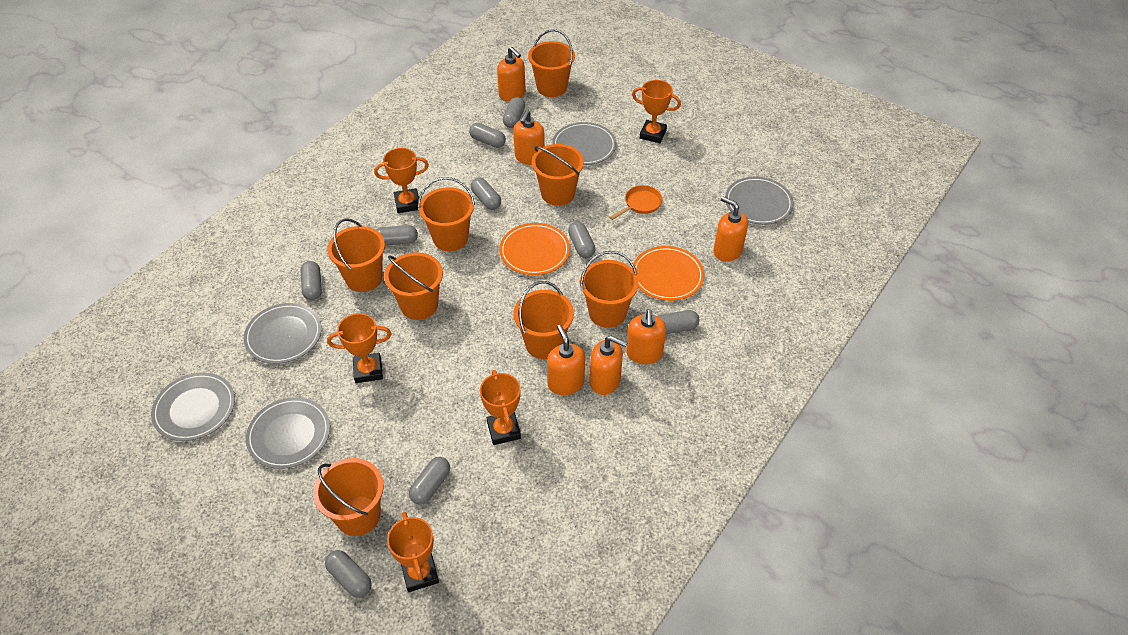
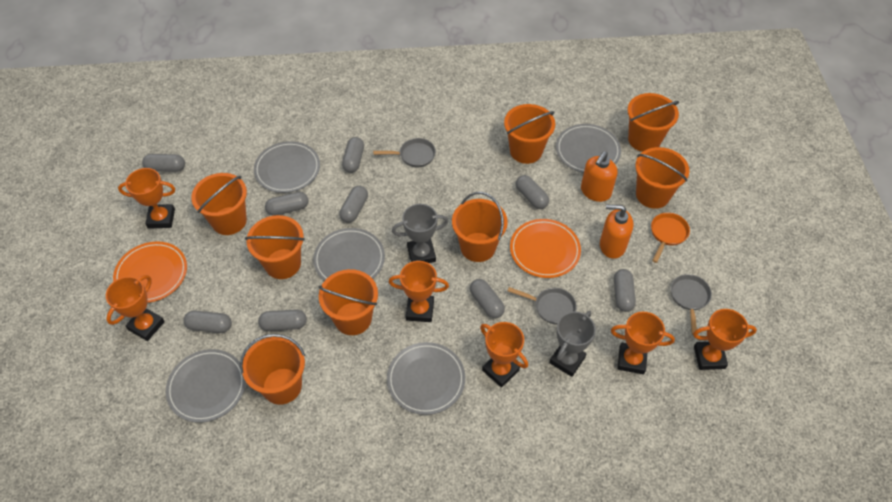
grey pan: none = 0 -> [373,138,436,167] [508,287,577,324] [671,274,712,334] = 3
grey trophy: none = 0 -> [392,204,448,263] [549,311,596,377] = 2
orange soap dispenser: [497,47,526,101] [513,110,545,165] [547,325,585,395] [590,336,628,395] [626,309,666,364] [714,196,748,262] = 6 -> [581,151,618,202] [600,205,633,259] = 2
orange trophy: [327,313,391,383] [374,148,429,213] [387,511,439,592] [480,370,521,445] [632,80,681,143] = 5 -> [106,275,165,341] [118,168,175,229] [389,261,449,322] [480,322,528,388] [611,312,675,374] [693,309,757,370] = 6

